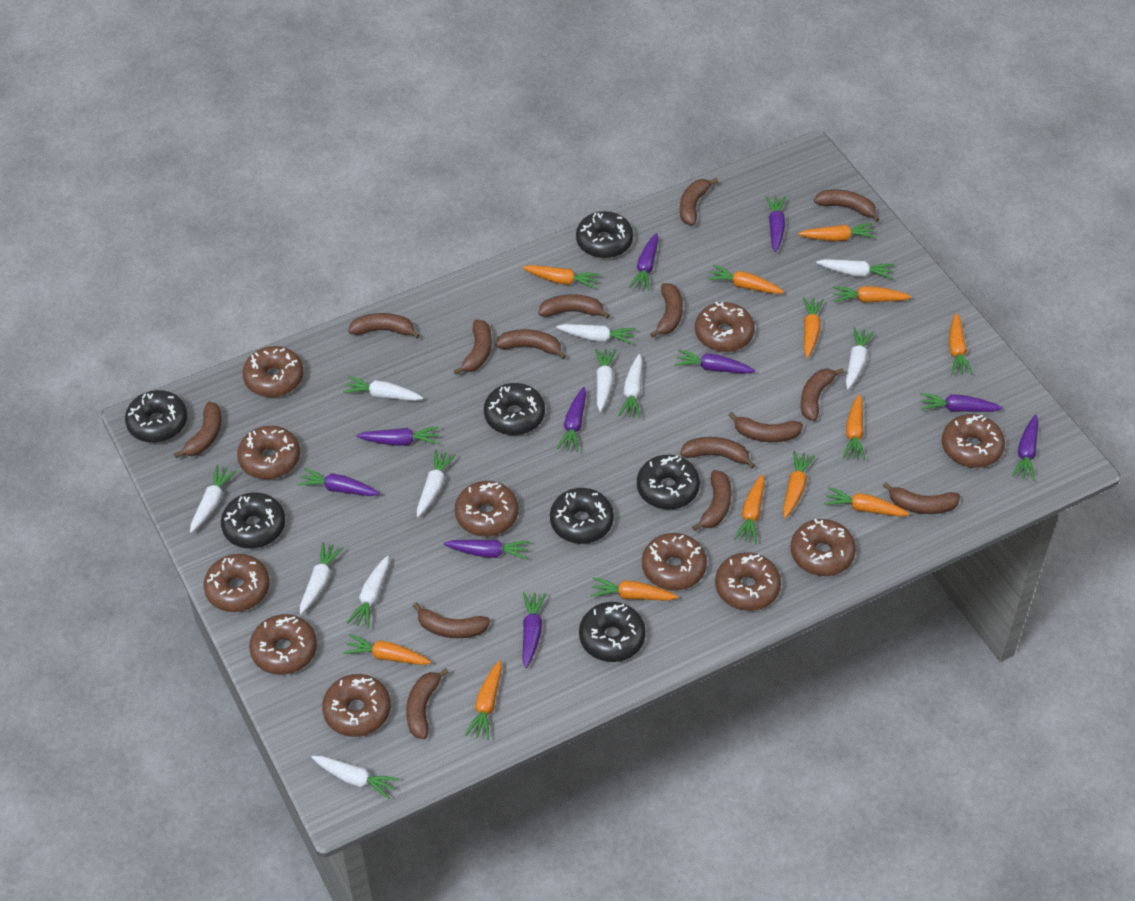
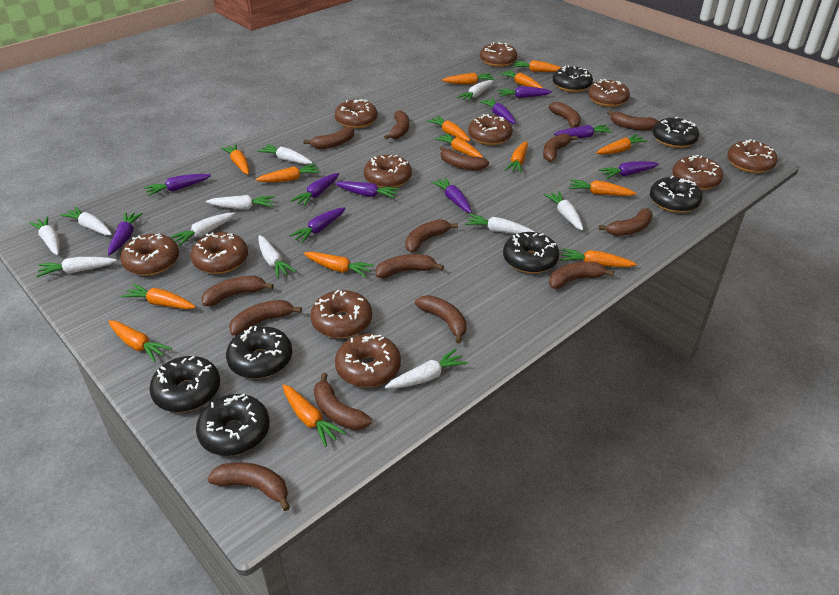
orange carrot: [343,634,431,665] [465,660,502,740] [523,265,600,289] [590,577,678,601] [707,265,784,294] [734,474,765,544] [783,451,815,519] [798,223,875,241] [803,297,824,358] [824,487,910,517] [833,286,912,303] [843,394,865,460] [949,313,973,375] = 13 -> [108,320,172,362] [121,284,196,309] [221,144,249,175] [255,164,320,182] [283,384,346,447] [304,252,374,277] [427,116,471,141] [434,133,484,158] [442,73,494,85] [499,70,544,89] [505,141,528,173] [513,60,561,72] [560,248,637,267] [569,179,636,196] [596,134,648,155] = 15

